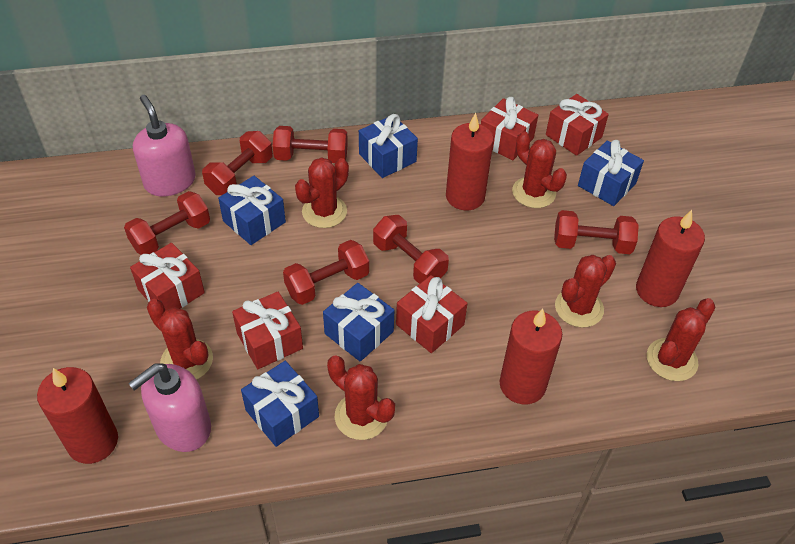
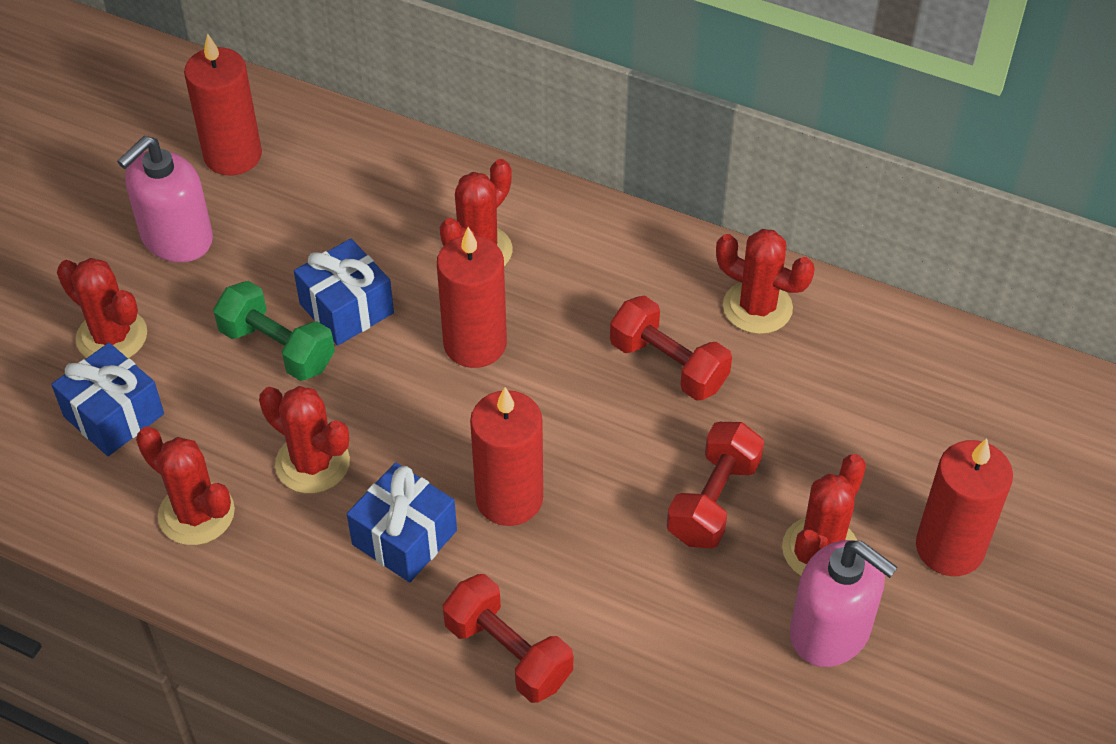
blue gift: [218,176,286,245] [241,361,319,447] [323,283,394,362] [359,114,418,178] [578,140,644,206] = 5 -> [51,343,164,456] [294,239,394,346] [347,463,457,582] = 3
green dumbbell: none = 0 -> [213,281,335,381] = 1
red dumbbell: [124,191,210,255] [202,131,273,195] [273,126,348,163] [283,240,369,305] [373,215,449,284] [554,210,639,254] = 6 -> [443,574,573,703] [610,296,732,401] [667,422,764,549] = 3
red gift: [130,243,205,310] [232,292,303,369] [396,275,468,353] [481,97,538,160] [546,94,609,156] = 5 -> none = 0

